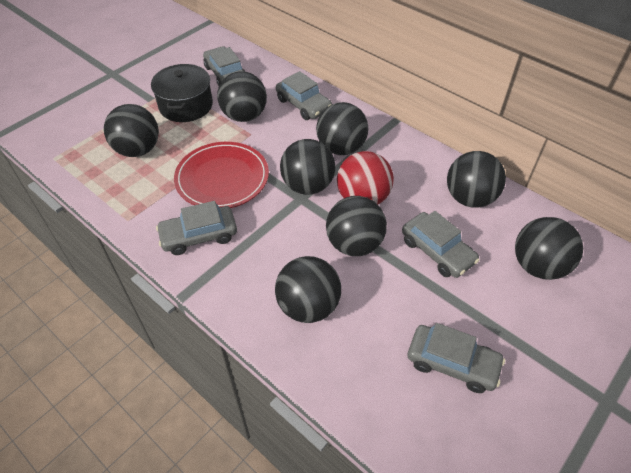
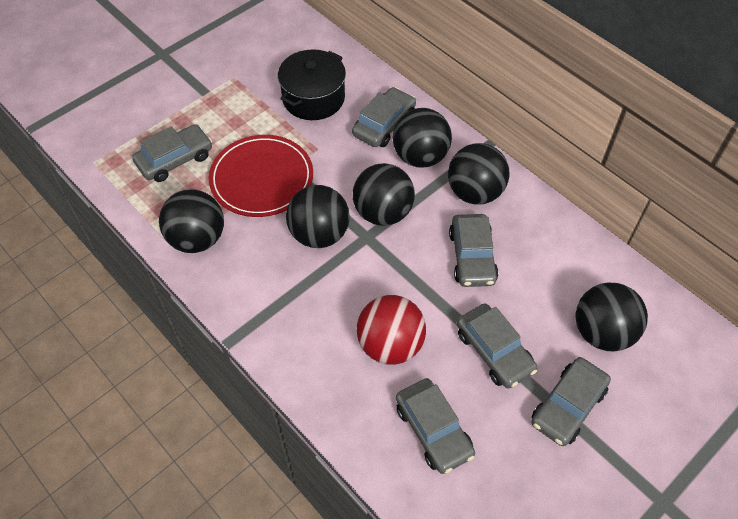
black ball: [104,104,159,157] [217,71,267,122] [275,256,341,323] [280,139,335,195] [316,102,368,155] [326,196,387,256] [447,151,506,208] [515,217,583,280] = 8 -> [159,189,224,253] [286,185,349,248] [353,163,415,226] [393,108,452,168] [448,143,509,205] [575,283,648,351] = 6
grey car: [156,201,237,255] [203,46,245,86] [276,71,332,120] [402,211,479,278] [408,323,505,393] = 5 -> [132,124,212,182] [352,87,416,147] [396,378,475,474] [449,214,498,287] [457,303,537,389] [531,357,611,446] = 6

